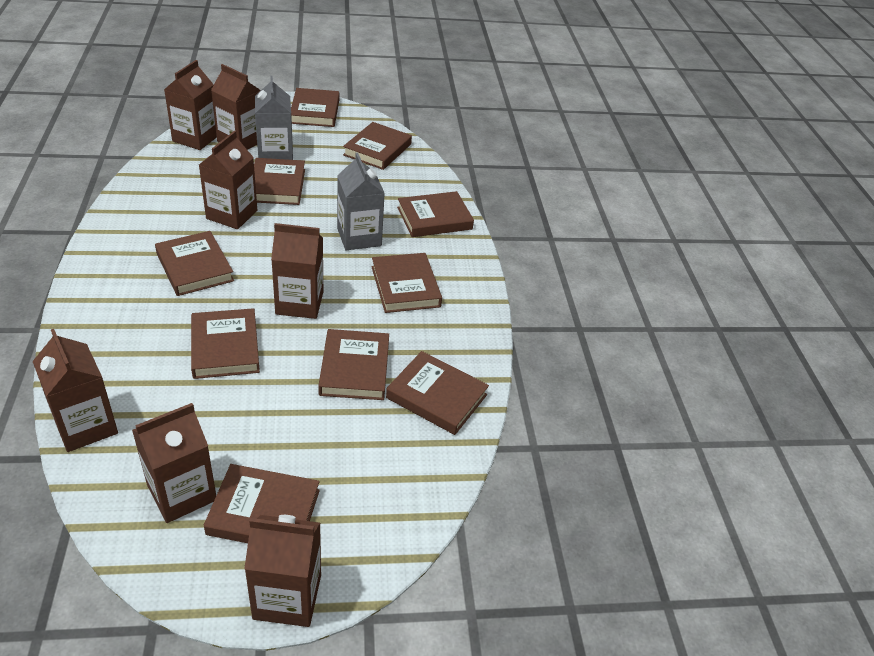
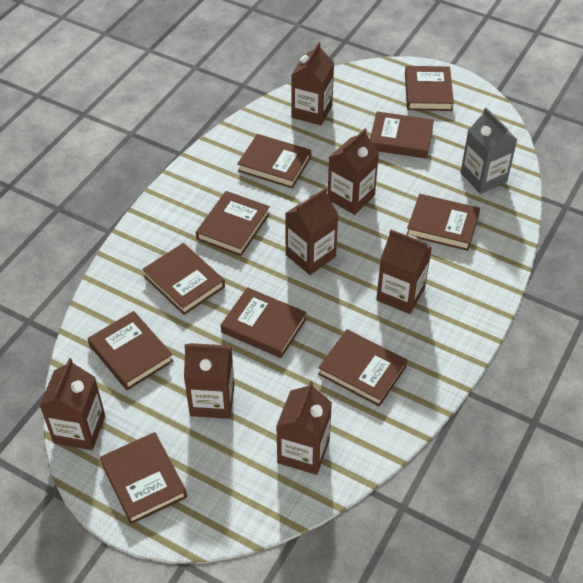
grey carton: [255,76,293,160] [337,153,385,250] = 2 -> [460,108,518,194] = 1

